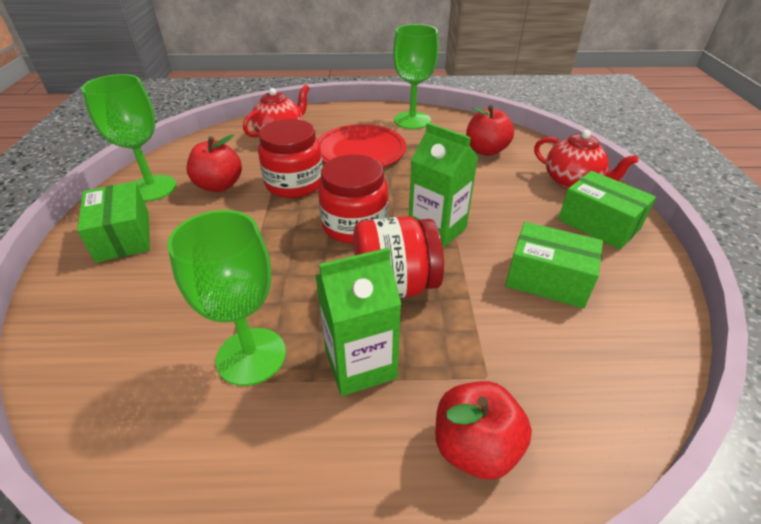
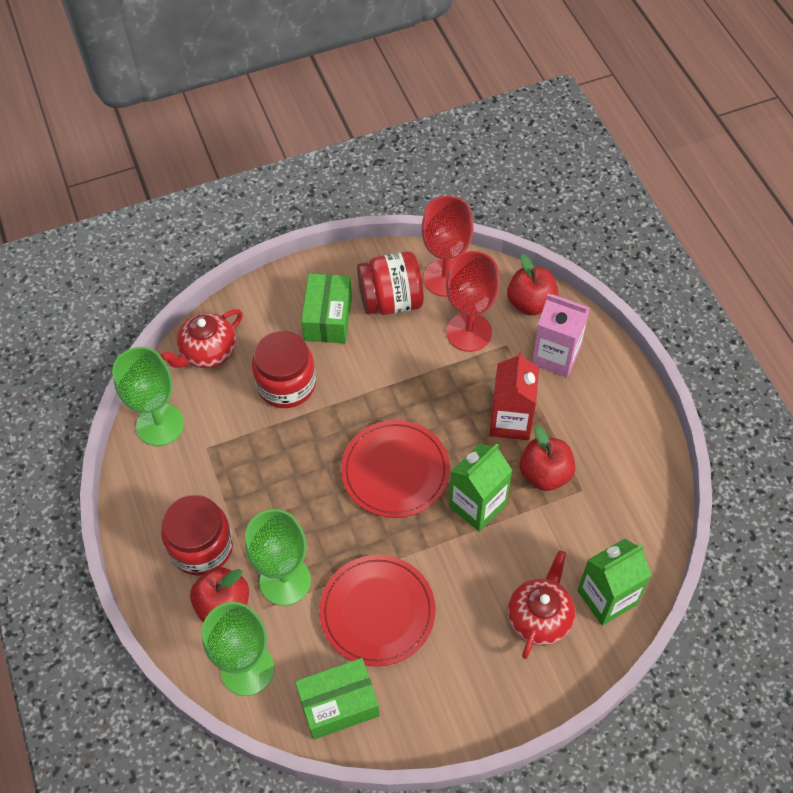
green box: [77,181,150,263] [505,222,603,309] [558,171,656,249] = 3 -> [295,658,380,740] [301,274,352,343] = 2
pink carton: none = 0 -> [532,294,590,377] = 1
red carton: none = 0 -> [490,351,539,440] = 1
red goblet: none = 0 -> [421,196,474,297] [446,251,500,352] = 2
red plate: [318,124,406,167] = 1 -> [319,555,436,667] [341,420,450,518] = 2

